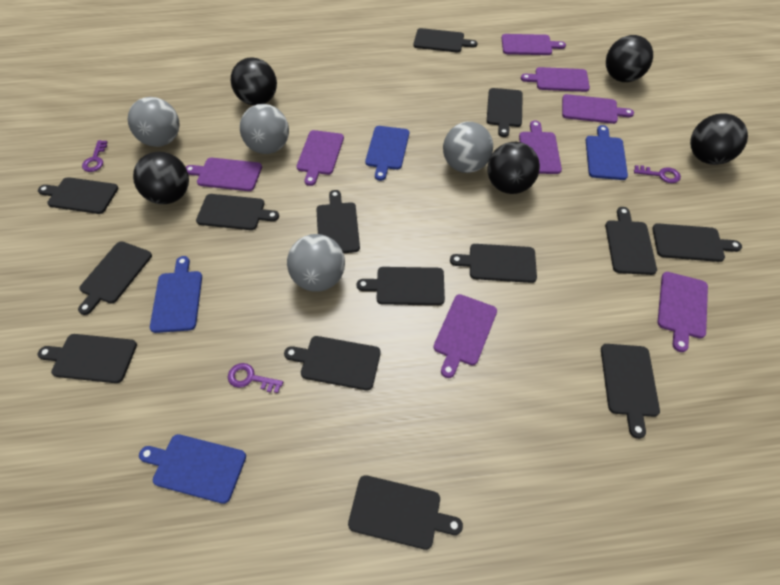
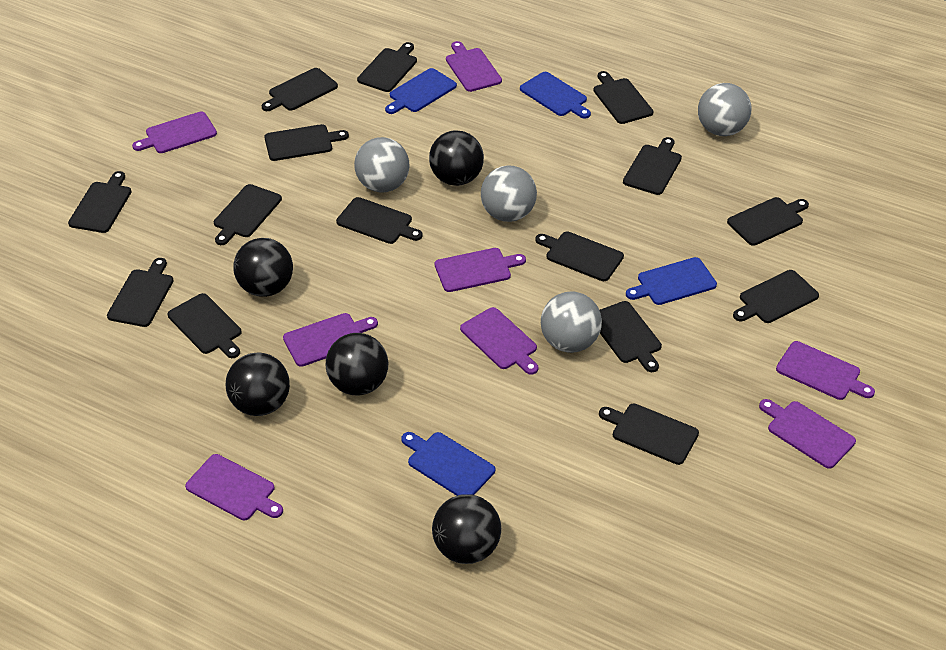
black cutting board: [38,177,118,214] [38,334,137,383] [78,241,152,315] [196,194,279,230] [284,336,381,390] [316,190,360,253] [348,475,463,550] [356,267,445,305] [413,28,477,53] [450,244,537,283] [487,88,523,137] [601,344,660,439] [605,207,657,275] [652,223,742,262] = 14 -> [68,171,132,233] [107,258,174,327] [168,293,242,358] [214,184,282,245] [262,68,338,111] [264,124,349,161] [336,197,423,244] [357,42,417,92] [535,231,624,281] [593,71,653,124] [599,301,662,372] [599,404,699,465] [623,137,682,195] [727,197,809,246] [733,270,819,323] = 15
purple key: [82,140,108,172] [228,363,283,393] [634,165,681,183] = 3 -> none = 0

